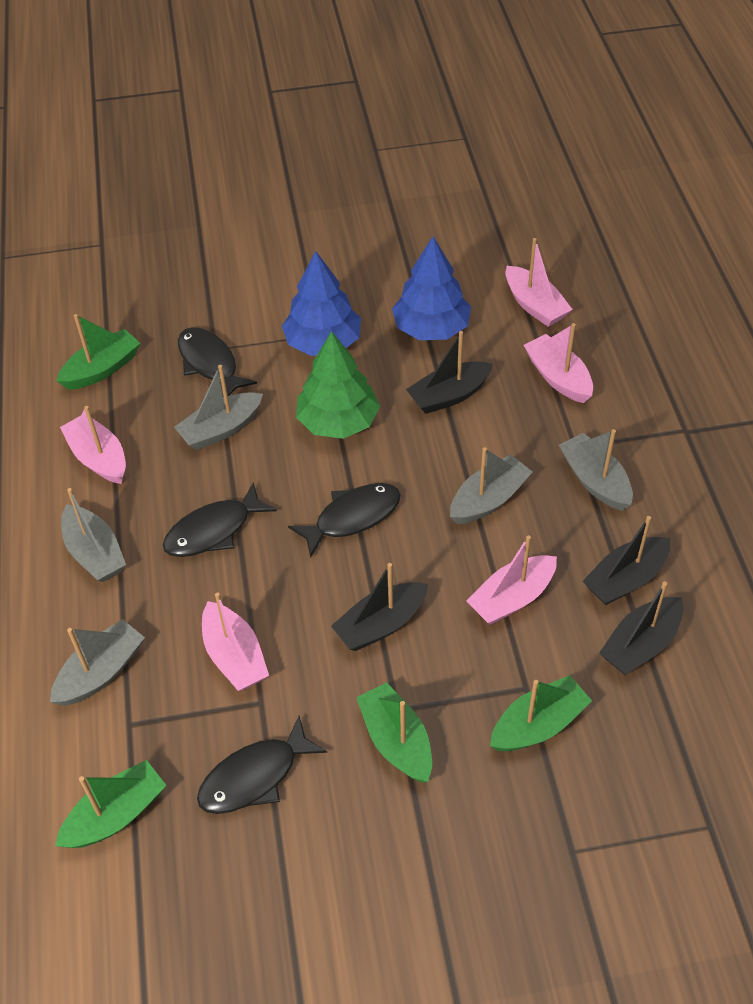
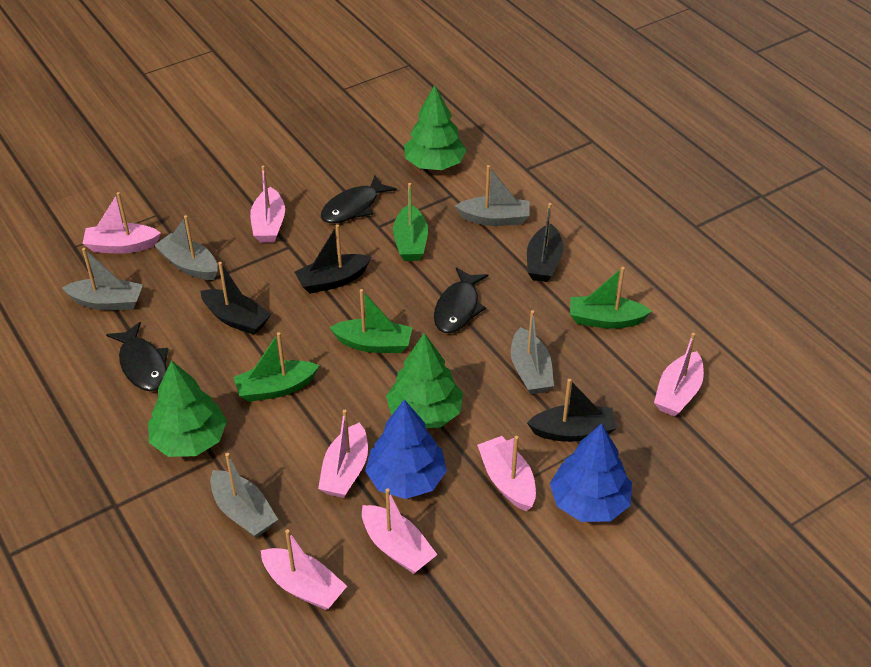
black fish: [163,482,277,557] [178,327,257,397] [197,716,327,814] [288,483,401,558] = 4 -> [106,322,168,391] [321,175,397,223] [434,267,488,333] = 3
green tree: [296,331,380,439] = 1 -> [148,360,227,457] [386,333,463,428] [404,85,467,170] = 3
pink boat: [60,406,126,484] [202,592,269,691] [466,535,557,625] [505,238,573,327] [524,323,593,403] = 5 -> [82,192,161,254] [250,166,285,243] [261,529,347,610] [318,410,368,498] [362,489,438,574] [477,436,536,511] [654,333,704,416] = 7

